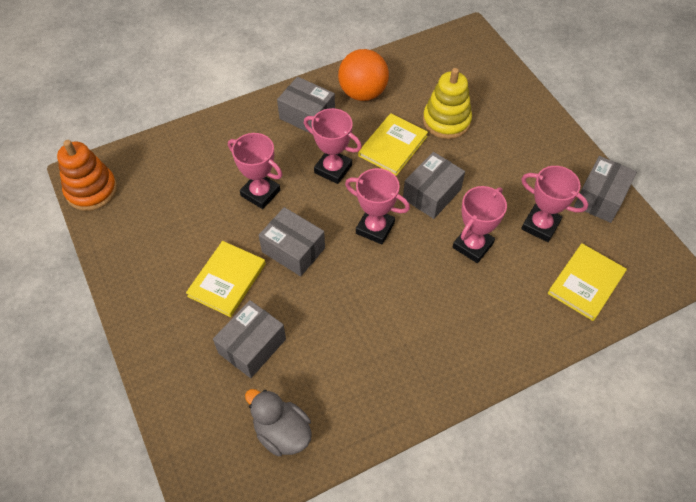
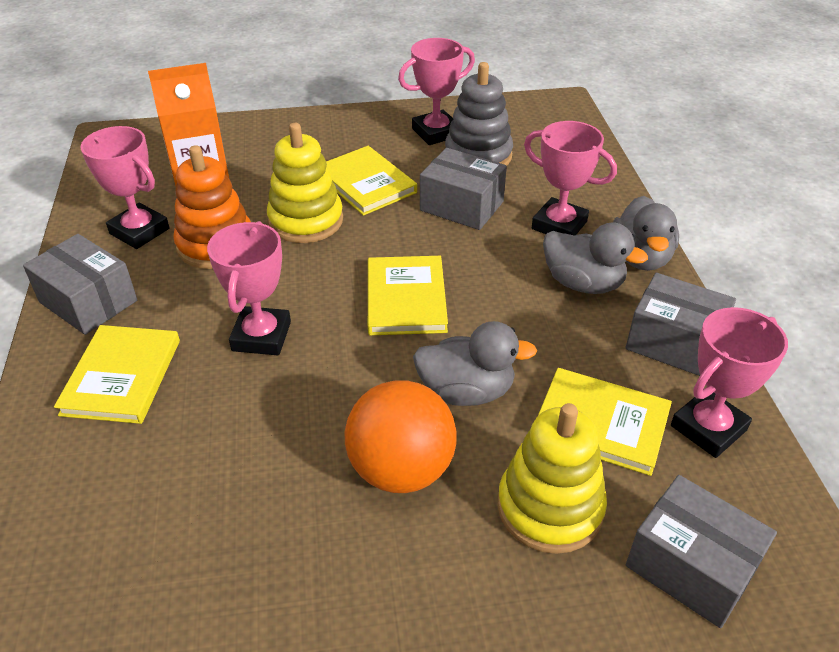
grey box: [213,300,286,378] [259,207,325,276] [277,77,335,135] [403,152,465,219] [574,156,637,223] = 5 -> [23,234,137,335] [420,148,507,230] [625,273,736,376] [626,475,777,628] = 4
grey duck: [245,389,312,456] = 1 -> [413,321,537,406] [543,222,648,294] [613,196,679,271] = 3
grey stacking toy: none = 0 -> [445,62,513,166] = 1
orange carton: none = 0 -> [148,63,229,186] = 1
yellow book: [186,241,266,317] [358,113,428,176] [547,243,627,321] = 3 -> [54,325,180,424] [326,146,417,216] [368,256,448,335] [538,368,672,476] = 4
yellow stacking toy: [423,68,472,139] = 1 -> [267,123,343,243] [497,403,607,554] = 2

